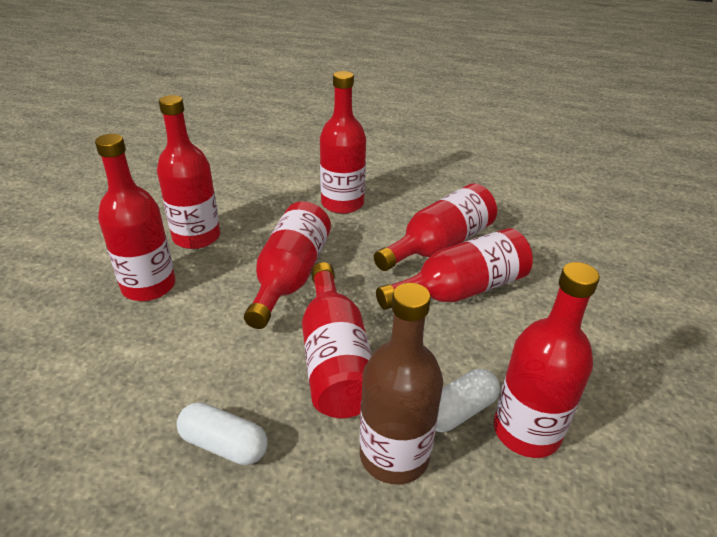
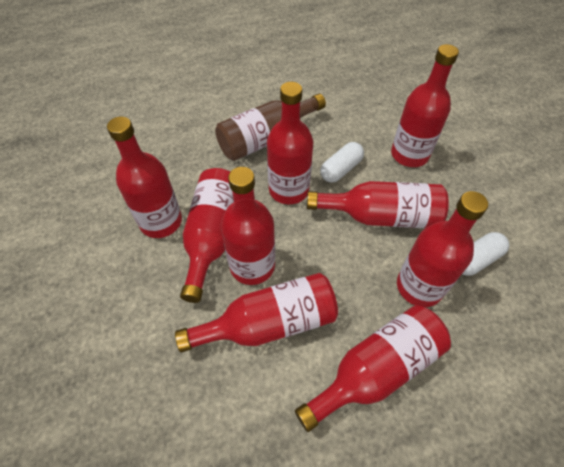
red bottle: [95,134,175,301] [157,95,220,249] [244,201,331,329] [302,262,372,418] [320,71,366,214] [374,184,497,271] [376,228,533,310] [494,262,600,458] = 8 -> [107,117,182,238] [175,273,338,352] [180,168,234,303] [221,167,275,285] [267,82,313,204] [295,305,451,432] [307,181,449,228] [391,44,459,167] [397,191,488,307] = 9

